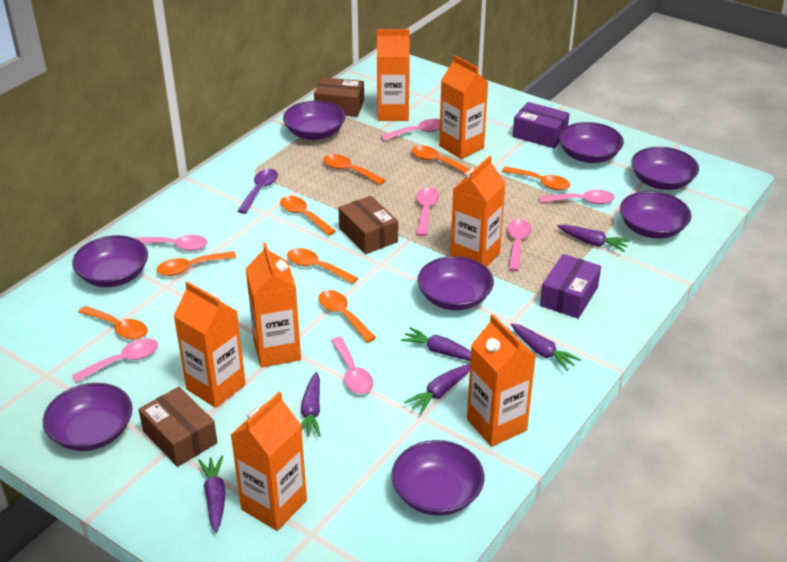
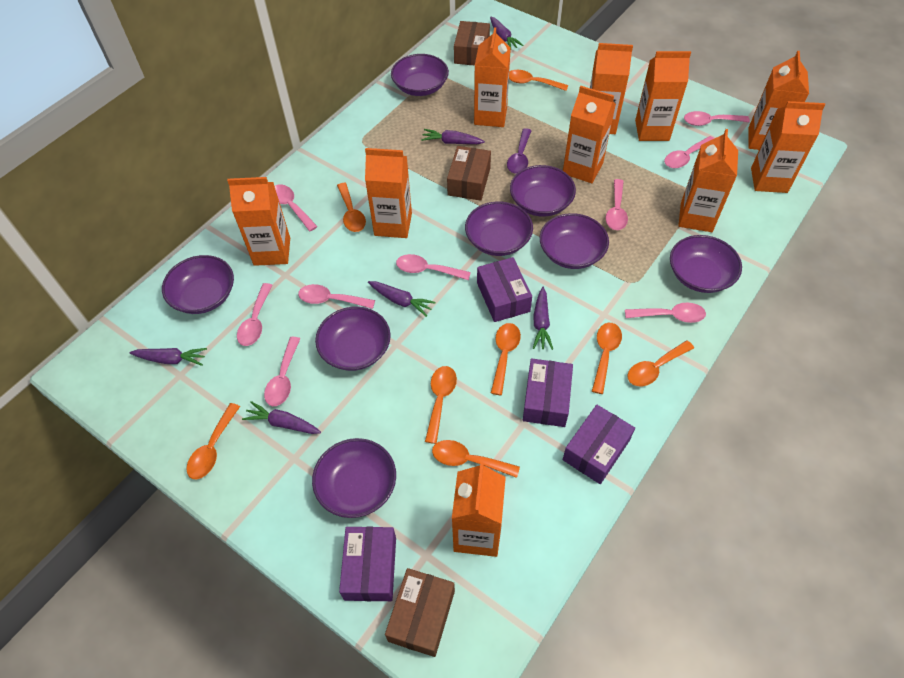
orange carton: [174,281,246,408] [231,392,307,531] [246,243,301,368] [377,29,410,121] [439,55,488,159] [450,156,506,267] [467,314,536,447] = 7 -> [227,177,290,266] [365,148,412,238] [452,462,506,557] [474,27,511,127] [563,86,616,183] [590,43,633,134] [635,51,691,141] [678,129,738,232] [748,51,809,150] [751,101,825,193] = 10
pink spoon: [72,338,158,383] [135,235,208,251] [331,337,373,394] [381,119,440,141] [416,187,439,236] [507,219,531,271] [539,190,615,204] = 7 -> [237,283,272,346] [264,337,300,406] [275,184,318,231] [298,284,375,309] [396,254,471,280] [605,179,628,230] [625,302,706,323] [664,136,714,168] [684,111,750,126] = 9
purple box: [513,102,570,148] [540,254,601,319] = 2 -> [339,527,396,601] [477,257,532,322] [523,359,573,427] [562,405,635,484] = 4

